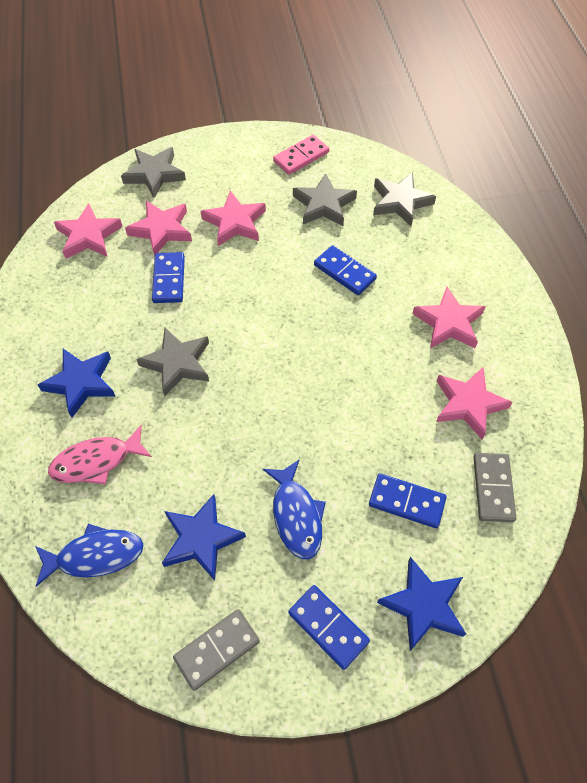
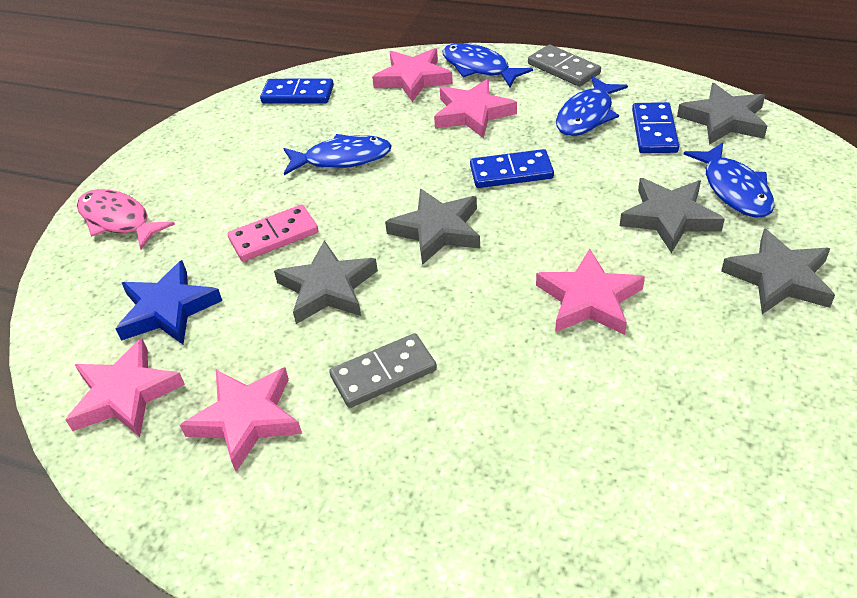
blue domino: [152,252,185,303] [288,585,370,670] [314,245,377,295] [369,473,447,528] = 4 -> [260,79,334,104] [470,149,554,188] [632,102,679,153] = 3
blue fish: [35,524,144,587] [263,459,326,559] = 2 -> [284,134,392,175] [443,43,533,87] [556,76,628,136] [684,143,775,218] = 4
blue star: [38,349,116,418] [162,494,246,581] [377,557,466,651] = 3 -> [116,260,222,344] = 1
grey star: [121,147,186,198] [136,328,209,396] [293,173,357,226] [373,172,436,226] = 4 -> [274,240,378,324] [385,189,480,265] [620,178,725,253] [677,83,767,145] [721,228,835,314] = 5

